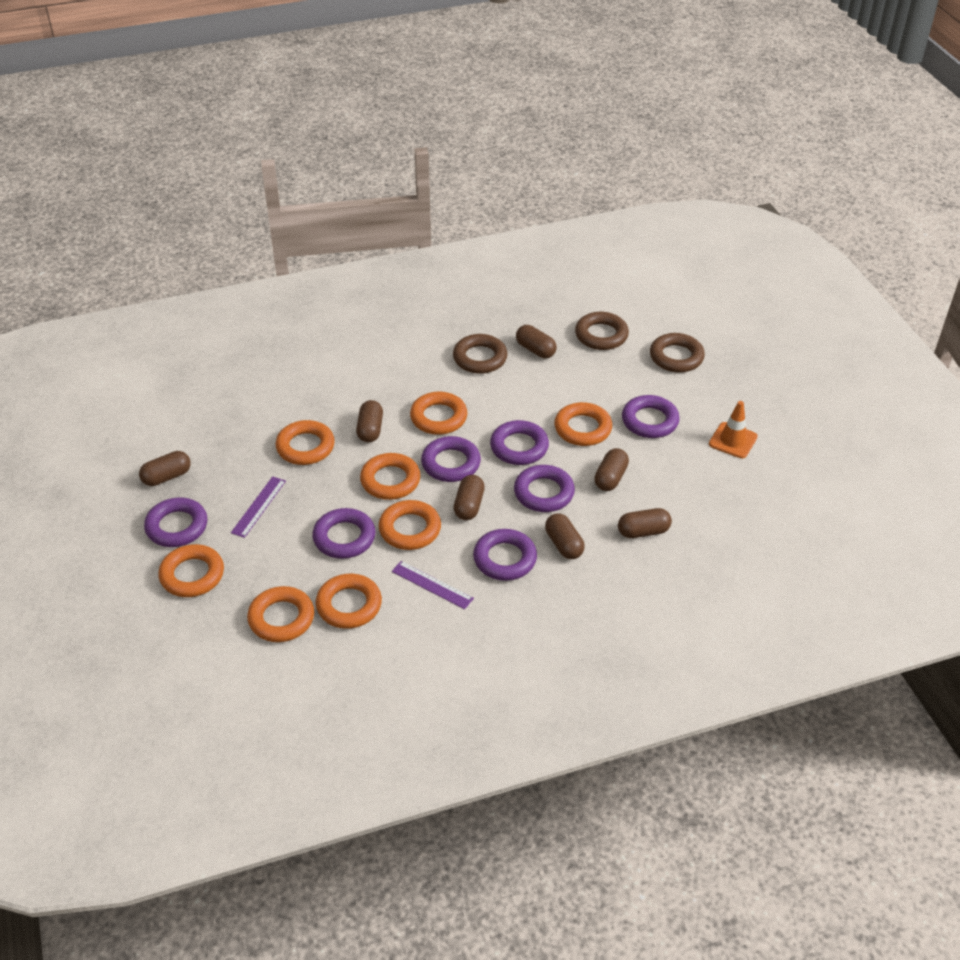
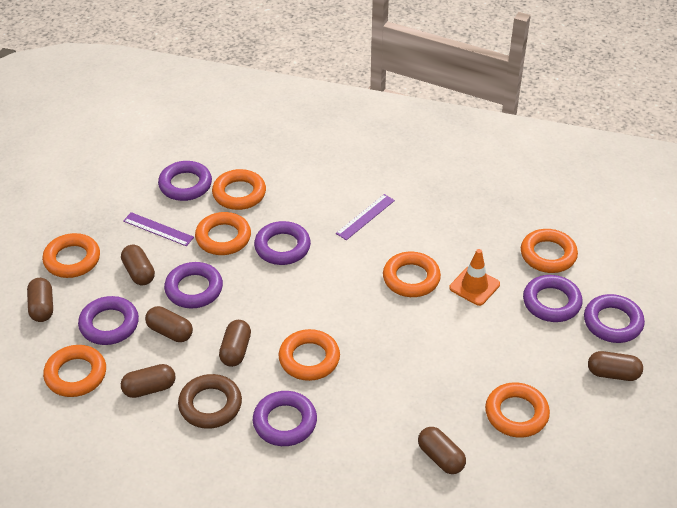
brown ring: [453,334,507,374] [575,312,629,350] [650,333,705,373] = 3 -> [178,374,242,429] = 1

